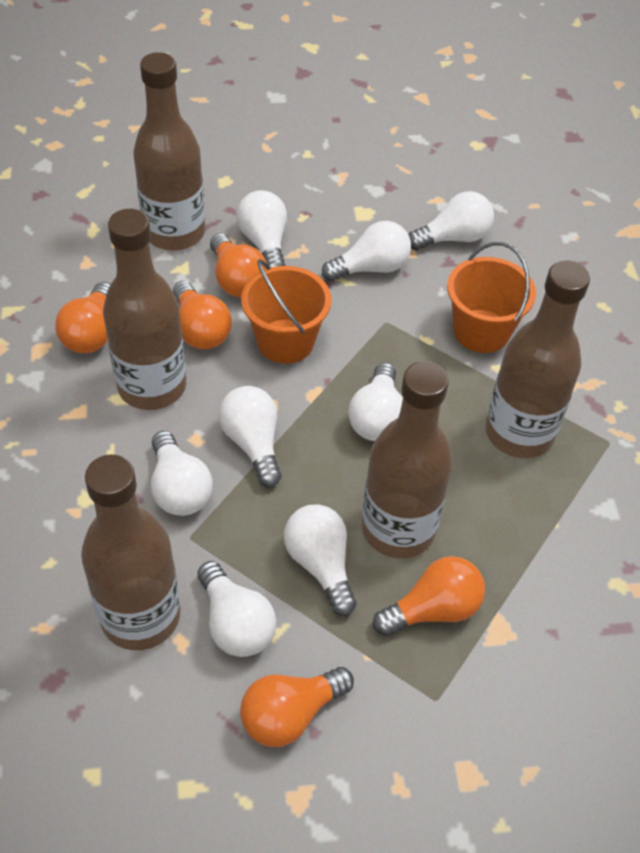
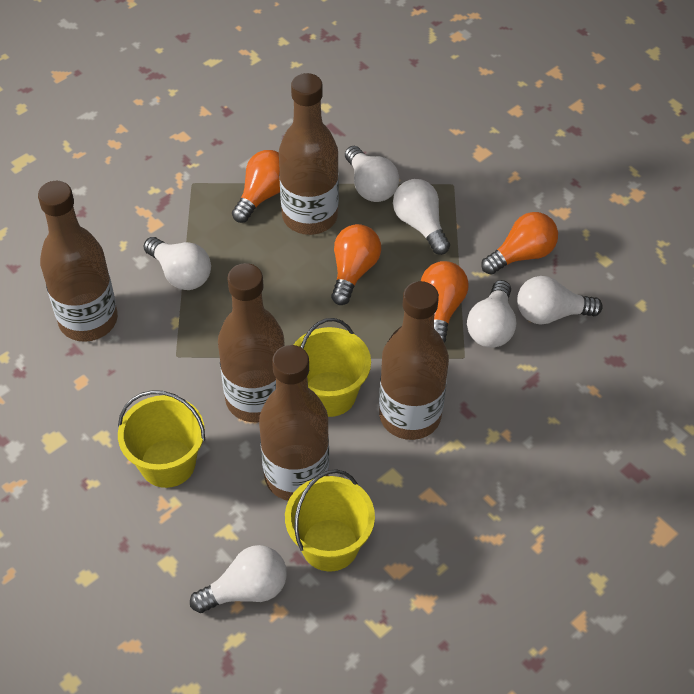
orange bucket: [241,259,332,364] [447,242,536,353] = 2 -> none = 0
orange light bulb: [55,282,111,353] [173,281,232,349] [210,233,267,298] [240,667,354,747] [373,556,485,636] = 5 -> [232,150,280,223] [331,224,381,305] [421,261,469,343] [481,212,558,275] = 4
white light bulb: [151,431,213,516] [197,561,276,657] [219,386,282,487] [236,190,287,268] [284,504,357,616] [322,221,411,281] [348,362,403,441] [408,191,494,250] = 8 -> [143,237,211,290] [190,545,287,613] [345,146,399,202] [393,179,450,255] [467,280,516,348] [517,276,603,325] = 6
yellow bucket: none = 0 -> [118,390,205,488] [285,469,375,572] [294,318,371,417] = 3

